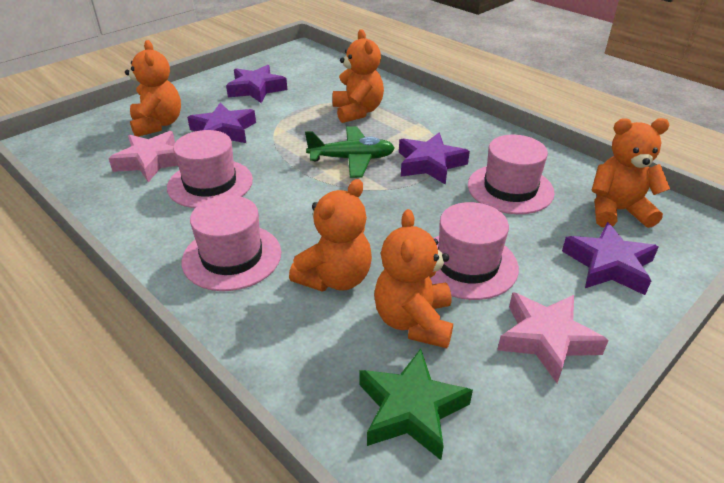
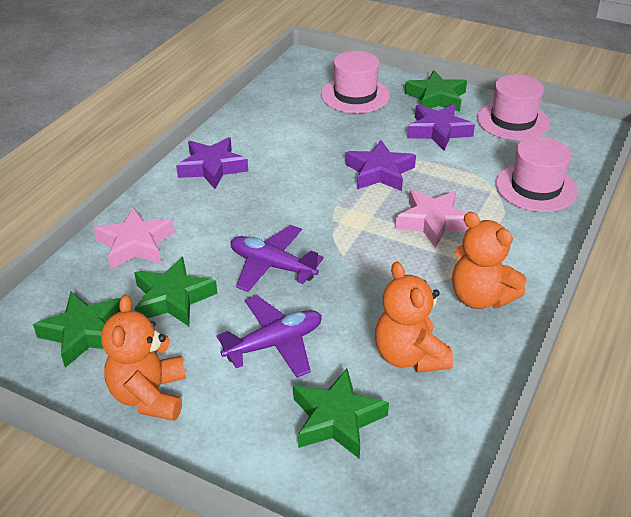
green plane: [305,126,395,178] = 1 -> none = 0
green star: [359,349,473,460] = 1 -> [33,292,121,368] [134,257,217,326] [293,369,389,459] [405,70,467,112] = 4
orange teddy bear: [125,40,181,137] [289,179,372,292] [333,29,384,123] [374,209,453,348] [592,118,670,228] = 5 -> [101,295,186,421] [375,262,453,372] [452,212,526,309] = 3
pink hat: [167,130,253,208] [182,195,281,291] [430,202,519,300] [468,135,555,214] = 4 -> [321,51,390,113] [477,74,550,140] [496,137,578,212] = 3
purple plane: none = 0 -> [216,296,322,378] [231,225,324,292] = 2
purple star: [187,103,256,143] [226,65,287,103] [399,133,470,185] [562,222,659,295] = 4 -> [176,137,248,189] [345,140,416,191] [407,104,475,150] = 3

